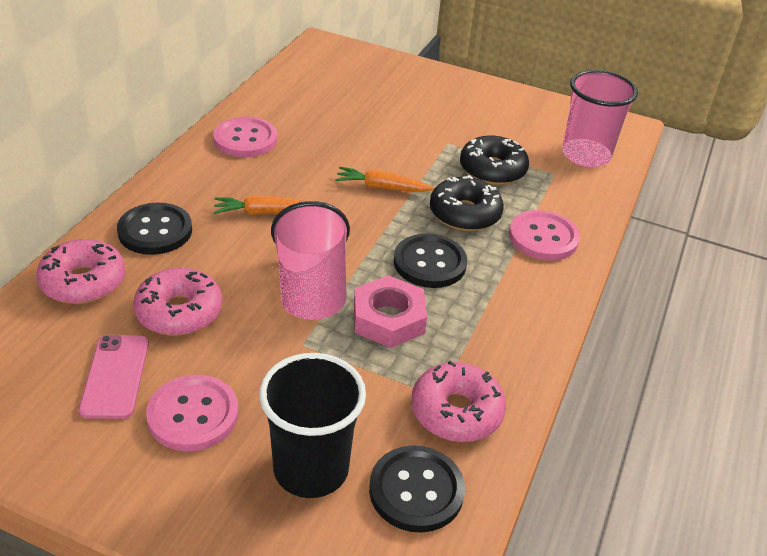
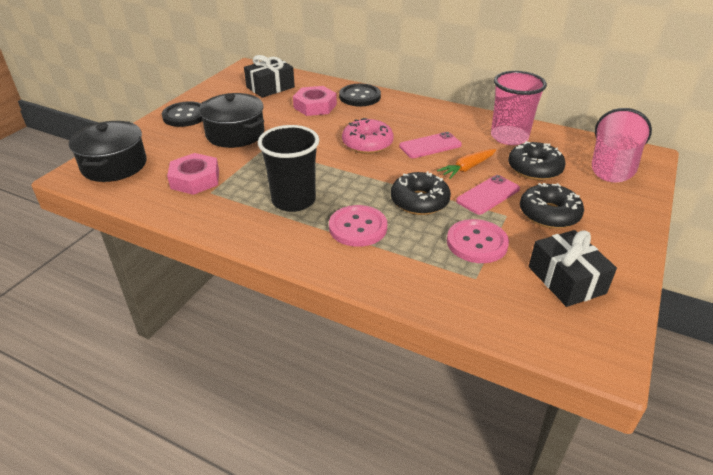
black button: [117,202,192,255] [369,445,465,533] [394,234,467,288] = 3 -> [162,101,203,127] [339,84,381,106] = 2
black donut: [430,175,504,231] [460,136,529,185] = 2 -> [391,171,451,215] [508,141,566,180] [520,183,584,229] = 3
black gift: none = 0 -> [244,55,295,98] [529,230,617,307] = 2
black pot: none = 0 -> [69,121,147,182] [199,93,264,148] = 2
orange carrot: [214,195,305,215] [335,167,435,192] = 2 -> [437,149,496,179] = 1
pink button: [146,375,239,452] [213,117,277,157] [509,210,580,261] = 3 -> [329,205,387,247] [447,219,509,263] = 2
pink donut: [36,239,126,304] [133,268,222,336] [411,361,506,442] = 3 -> [342,118,394,154] = 1
pink nut: [354,275,427,348] = 1 -> [167,153,219,195] [293,86,337,116] = 2
pink phone: [79,335,149,419] = 1 -> [399,132,462,158] [456,175,520,215] = 2

